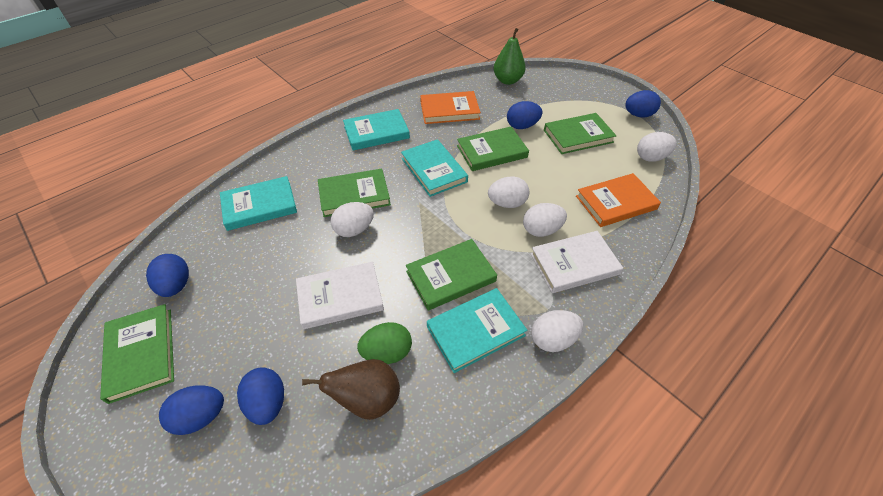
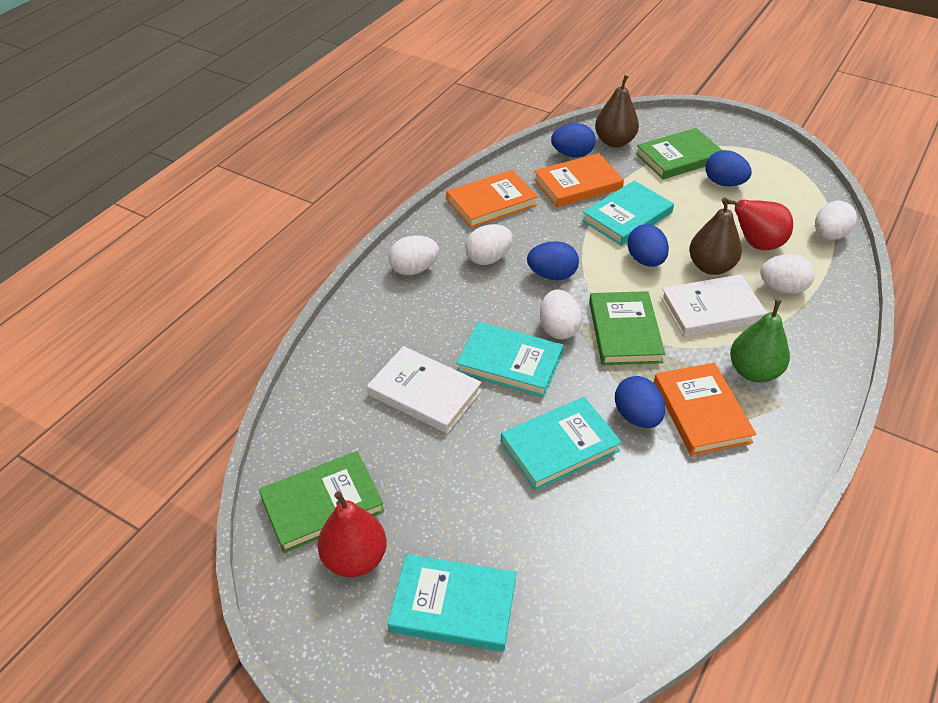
brown pear: [302,359,400,420] = 1 -> [595,75,639,148] [689,198,742,275] = 2
green book: [100,304,174,404] [318,168,391,217] [406,239,497,311] [457,127,529,171] [544,113,616,154] = 5 -> [259,451,385,553] [589,291,665,365] [636,128,722,179] = 3
green egg: [357,322,412,364] = 1 -> none = 0
orange book: [420,91,481,124] [576,173,661,227] = 2 -> [446,170,538,228] [534,153,624,207] [654,363,756,456] = 3
red pear: none = 0 -> [318,491,387,577] [727,199,793,250] = 2

